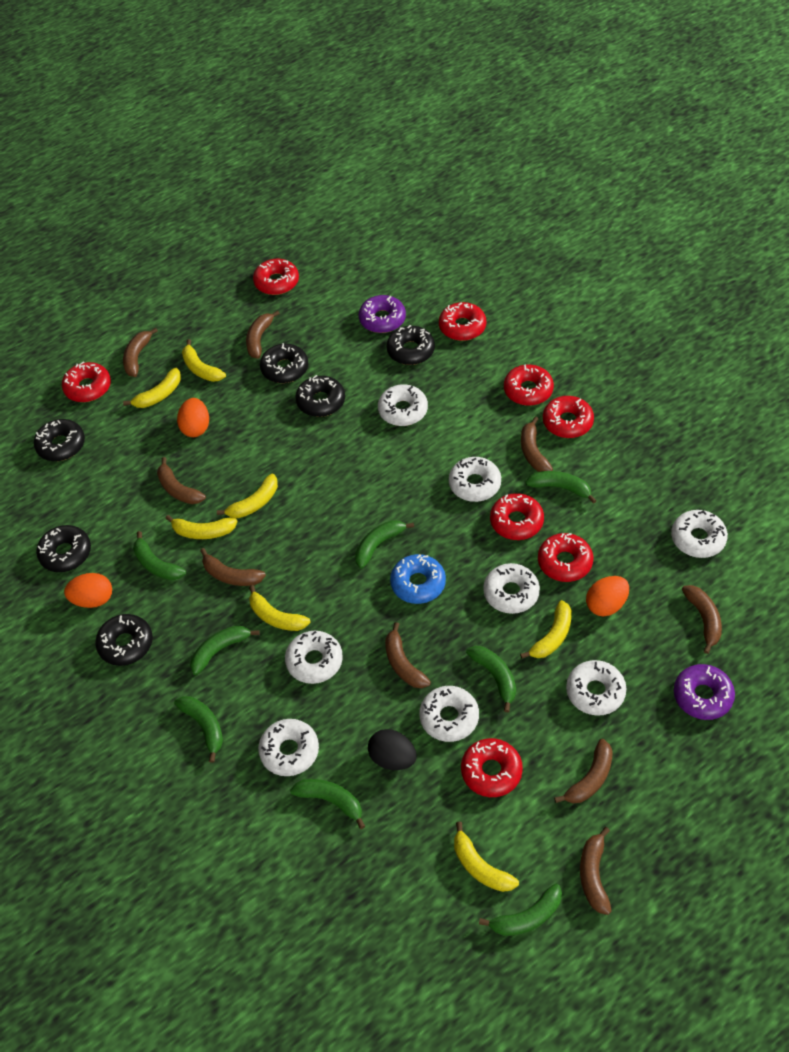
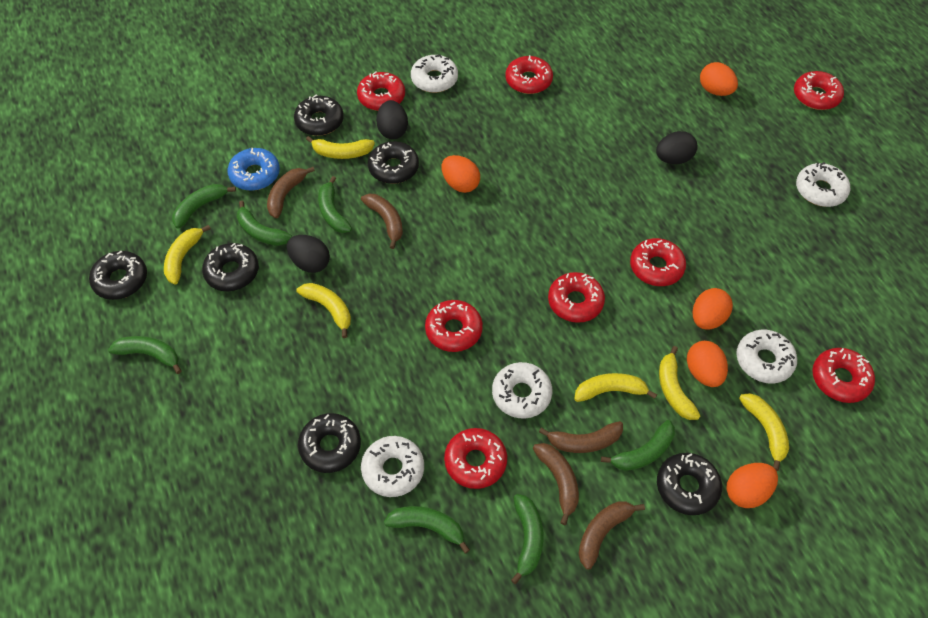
black egg: [368,729,417,770] = 1 -> [287,235,330,273] [376,100,408,139] [656,131,697,164] = 3
brown banana: [123,328,158,377] [157,457,206,504] [200,548,266,586] [246,310,280,359] [385,622,431,688] [521,416,553,472] [554,739,613,803] [580,827,612,915] [682,585,722,654] = 9 -> [267,167,315,218] [361,194,403,249] [533,443,579,525] [539,421,623,453] [578,502,645,570] = 5
green banana: [133,531,186,580] [174,696,223,763] [190,625,260,675] [290,779,365,829] [355,520,414,569] [466,646,516,712] [479,884,562,936] [525,471,597,504] = 8 -> [108,336,182,374] [172,184,236,229] [237,201,292,246] [318,176,352,233] [384,506,470,553] [511,494,543,584] [601,420,675,471] = 7
orange egg: [64,573,112,608] [177,398,209,437] [586,576,629,616] = 3 -> [441,155,480,193] [687,341,728,387] [693,288,733,330] [700,62,738,96] [726,463,778,508] = 5
purple donut: [359,295,406,333] [674,664,735,720] = 2 -> none = 0
white donut: [258,719,319,776] [285,631,343,684] [378,384,428,426] [419,686,479,742] [449,457,501,502] [483,563,540,614] [566,660,627,716] [671,510,728,558] = 8 -> [361,436,424,497] [411,54,458,93] [492,362,552,419] [736,330,797,384] [796,162,850,207] = 5
yellow banana: [123,368,181,408] [165,515,238,539] [182,339,226,382] [217,474,278,518] [249,585,311,631] [454,822,519,892] [520,600,572,659] = 7 -> [164,225,211,284] [296,283,351,338] [306,136,375,159] [574,373,657,402] [659,346,701,420] [739,393,789,471] = 6

